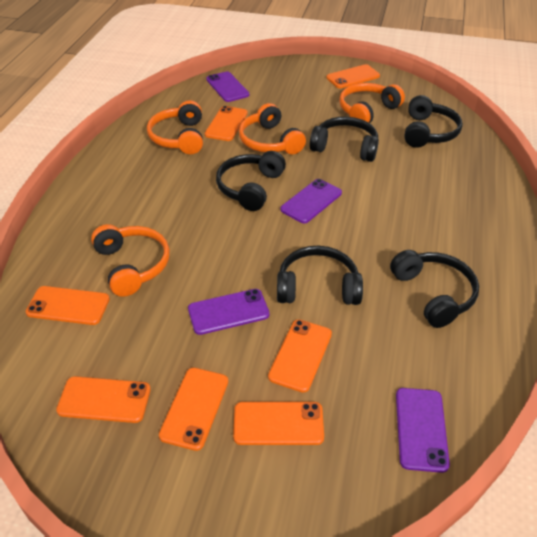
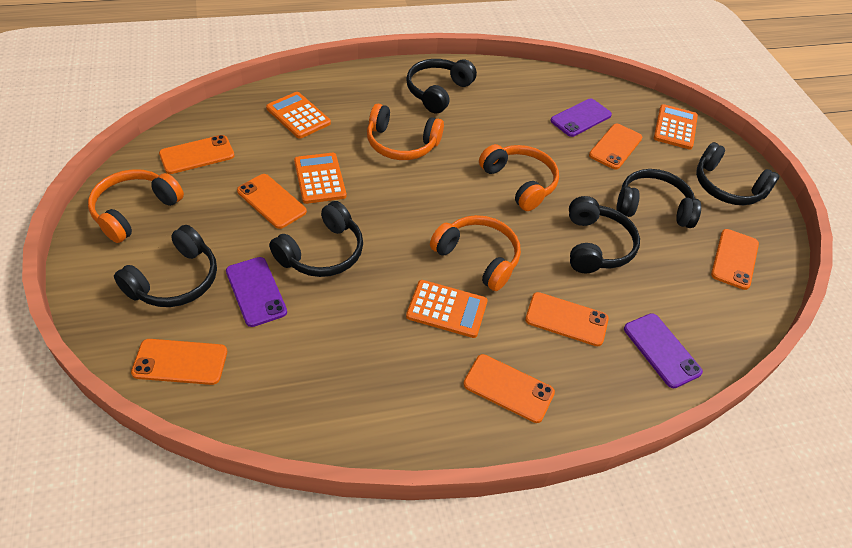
black headphones: [216,151,286,211] [277,246,363,305] [310,117,379,162] [390,250,479,328] [404,95,463,148] = 5 -> [114,225,217,307] [269,201,363,277] [406,59,477,114] [569,196,640,273] [617,169,701,228] [696,142,779,205] = 6
orange calculator: none = 0 -> [266,92,331,139] [294,153,346,204] [406,280,488,338] [654,104,698,149] = 4
purple phone: [188,289,269,335] [206,72,249,102] [280,179,342,223] [396,388,450,473] = 4 -> [226,257,287,327] [550,98,612,137] [624,313,703,388] = 3

